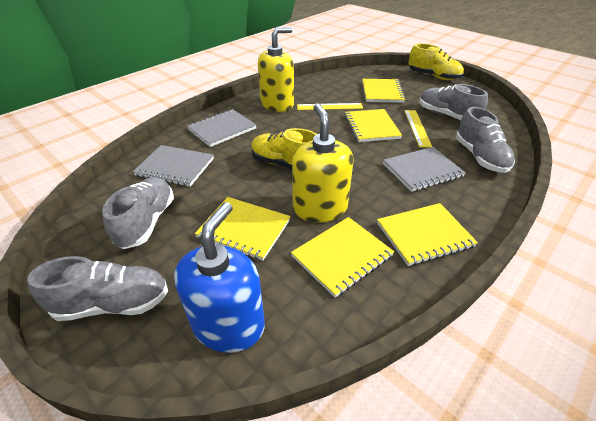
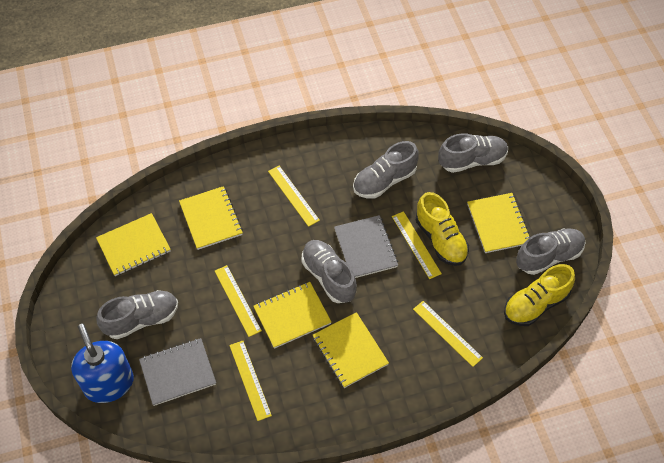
grey notebook: [133,145,214,187] [187,109,256,147] [383,147,466,192] = 3 -> [139,338,216,406] [334,215,398,278] = 2
grey shoe: [27,256,168,321] [102,177,174,249] [419,84,488,120] [456,107,515,173] = 4 -> [96,290,178,339] [302,240,357,303] [353,141,419,199] [438,133,508,173] [516,228,586,275] = 5
yellow ruler: [297,103,363,110] [404,110,432,147] = 2 -> [215,265,262,337] [229,341,272,421] [268,166,320,227] [392,211,442,279] [413,301,483,367] = 5
yellow soap dispenser: [258,27,294,112] [292,103,354,222] = 2 -> none = 0

